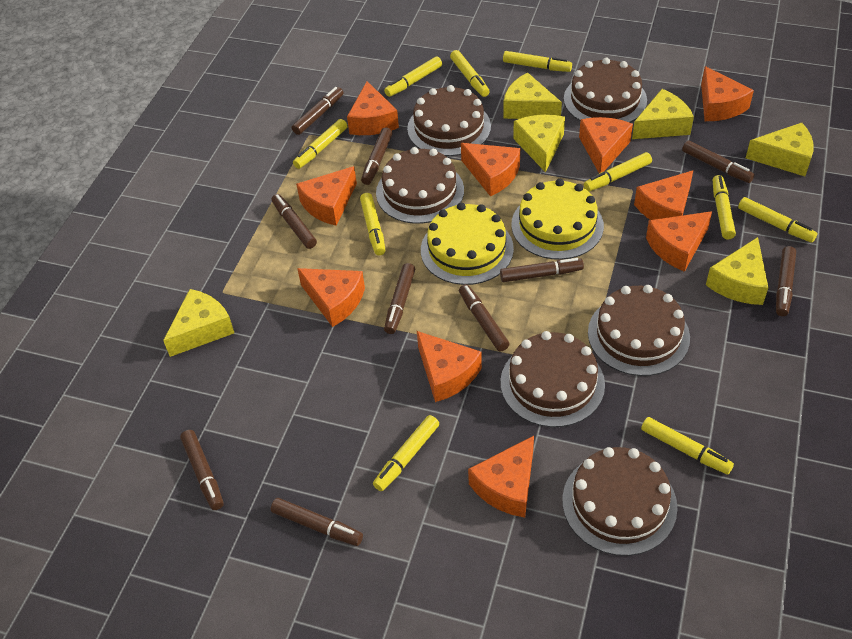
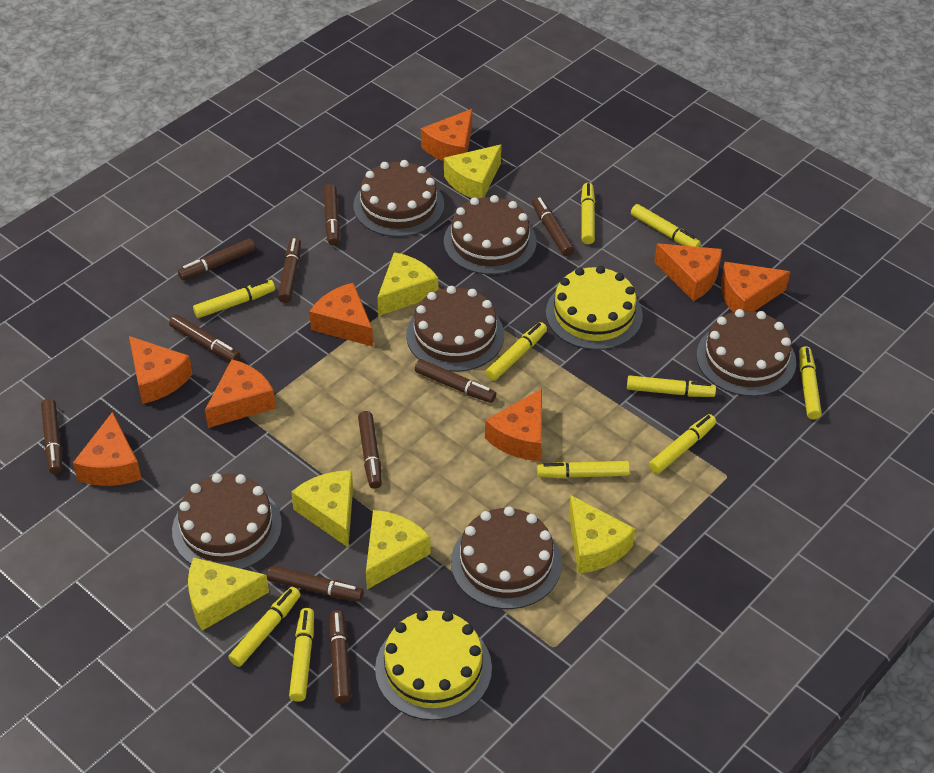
orange cheese: [296,166,357,226] [297,268,365,327] [347,81,399,135] [417,331,482,402] [461,143,520,197] [468,436,534,518] [579,117,633,173] [634,170,693,220] [646,211,712,272] [701,66,754,121] = 10 -> [73,412,142,486] [129,336,193,404] [205,359,276,428] [309,283,373,347] [421,109,472,161] [485,389,542,461] [654,243,722,301] [721,262,790,312] = 8

